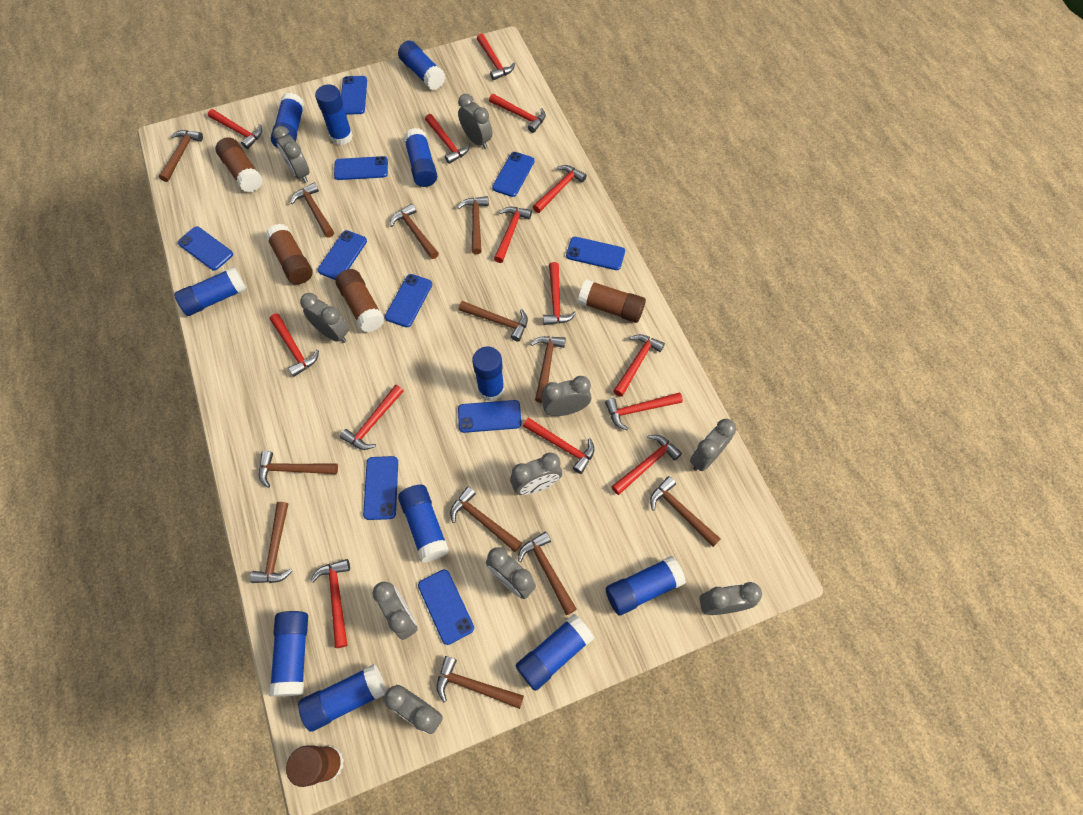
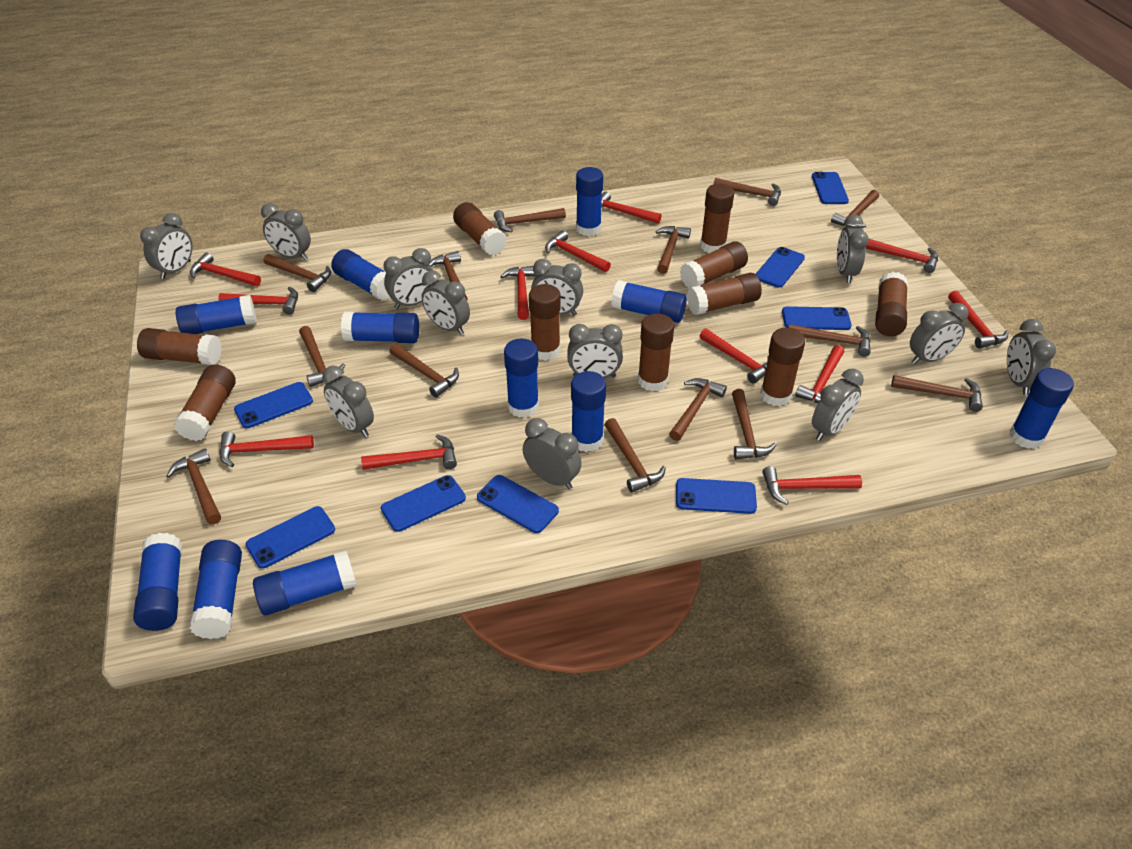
blue phone: [178,226,233,271] [317,230,367,280] [334,156,388,180] [341,76,367,115] [363,456,398,520] [385,274,432,327] [418,569,474,645] [458,400,522,433] [492,152,535,197] [566,237,625,270] = 10 -> [234,382,313,429] [246,506,335,569] [381,475,466,532] [477,475,559,533] [676,478,757,514] [756,247,805,288] [782,306,852,330] [812,172,849,204] = 8
brown glue stick: [215,137,263,193] [265,224,313,284] [286,745,344,787] [335,269,385,332] [578,279,646,323] = 5 -> [137,328,222,365] [174,364,236,441] [453,202,507,255] [529,284,561,361] [638,313,674,391] [680,241,748,289] [687,273,762,315] [700,184,734,253] [760,328,805,406] [875,272,908,336] = 10
brown hammer: [159,130,203,182] [250,502,292,583] [259,451,338,488] [291,183,334,238] [390,204,439,259] [437,656,524,709] [450,487,522,552] [458,196,489,254] [459,301,528,342] [518,531,577,615] [530,336,566,403] [650,476,721,547] = 12 -> [166,448,221,525] [264,254,331,292] [299,326,345,387] [389,344,459,398] [429,251,468,300] [494,208,566,232] [604,418,666,493] [655,226,691,274] [669,378,727,441] [714,178,781,206] [732,389,776,459] [789,324,871,357] [831,190,879,228] [891,375,983,412] = 14
grey clock: [273,126,310,183] [300,293,349,343] [372,582,418,640] [384,685,443,734] [458,94,492,149] [486,547,536,599] [510,453,562,495] [541,376,591,416] [690,419,736,471] [699,582,762,615] = 10 -> [140,213,193,279] [261,203,311,260] [322,366,374,437] [384,248,434,309] [422,271,470,335] [523,418,582,489] [531,259,583,316] [567,324,623,378] [812,369,864,441] [837,215,869,283] [910,303,969,364] [1007,319,1056,395] = 12
red hammer: [208,109,262,149] [270,313,319,377] [311,559,350,648] [340,385,404,450] [425,114,470,164] [477,34,515,80] [489,94,546,133] [494,207,532,263] [523,417,595,474] [533,165,587,213] [543,262,576,325] [605,392,683,430] [611,435,682,495] [614,334,665,397] = 14 -> [190,253,261,286] [218,287,298,315] [219,431,314,467] [361,434,457,470] [500,266,536,320] [545,230,611,272] [601,192,662,224] [700,328,769,384] [762,466,862,505] [795,345,844,403] [866,239,938,273] [948,290,1009,349] = 12

